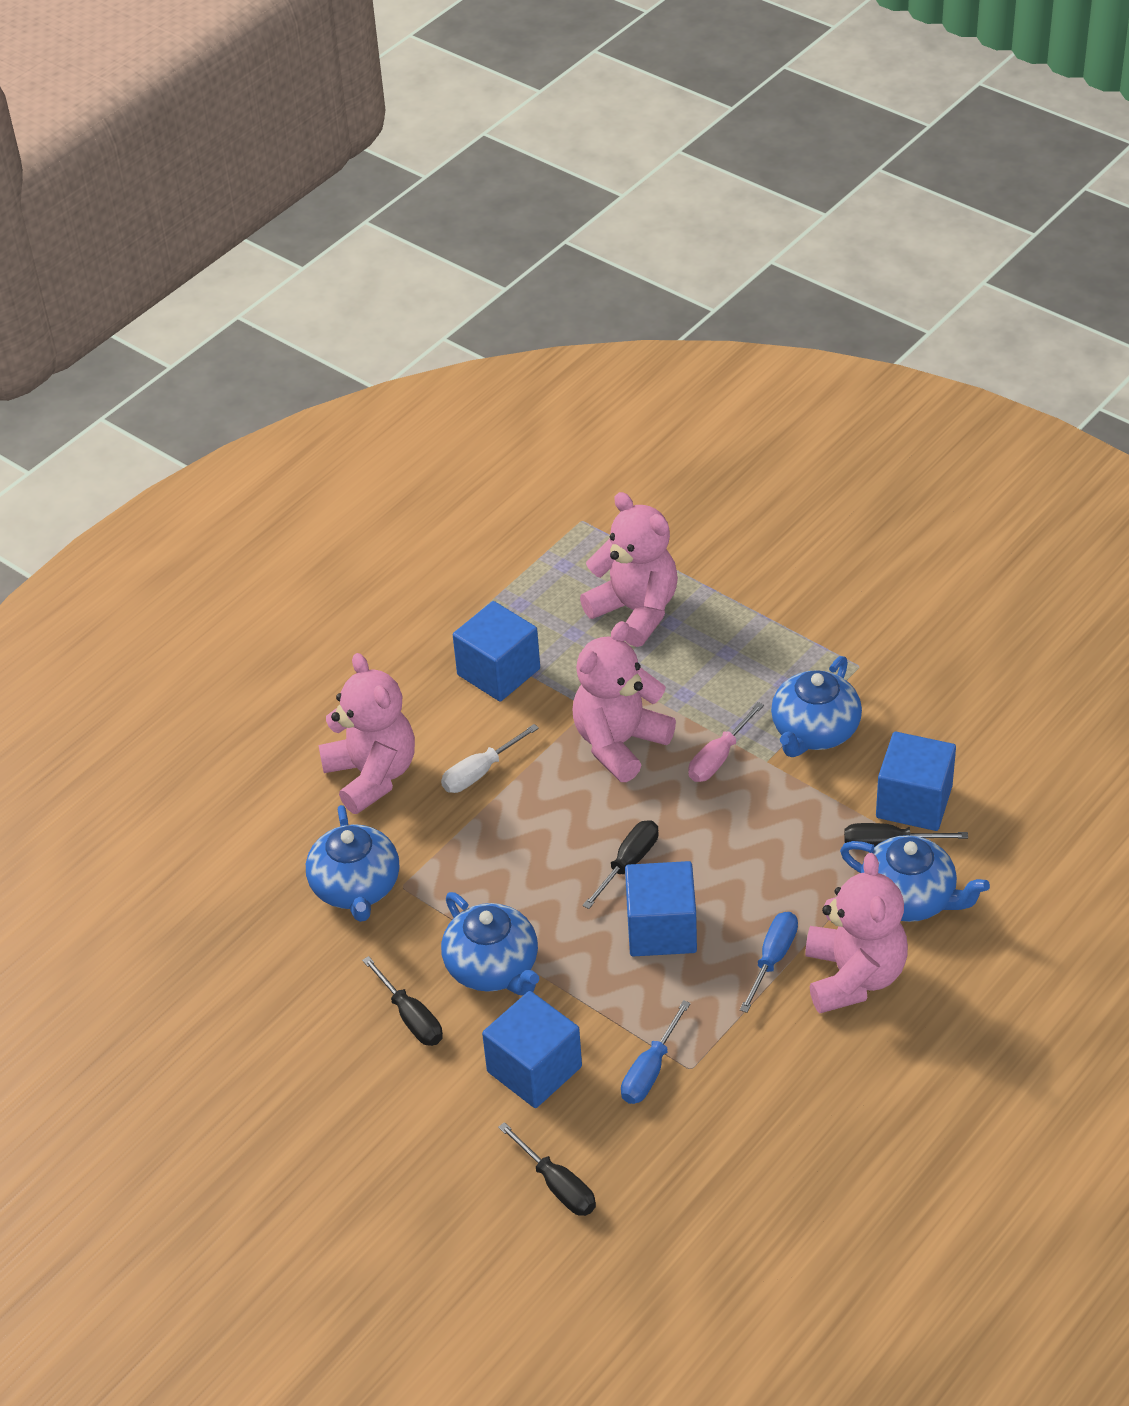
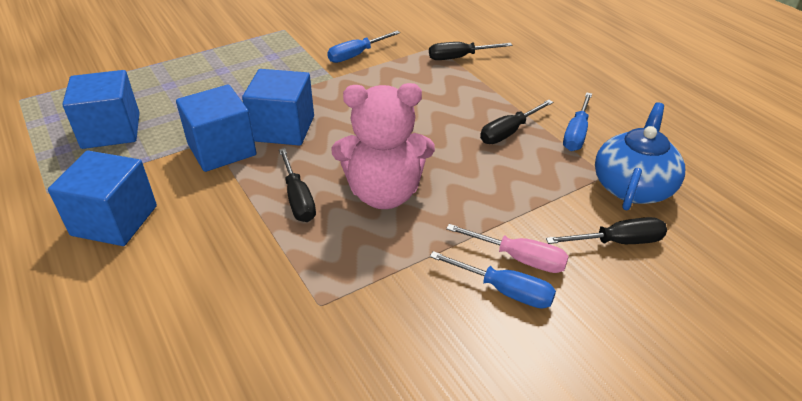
blue screwdriver: [621,1000,691,1104] [740,912,798,1013] = 2 -> [327,31,400,63] [430,251,556,309] [563,92,592,151] = 3
blue teapot: [306,805,399,922] [441,892,539,995] [771,656,862,757] [840,835,990,922] = 4 -> [595,102,685,211] = 1
pink teddy bear: [318,653,415,814] [572,621,676,782] [580,492,678,647] [805,853,908,1013] = 4 -> [332,83,435,209] = 1
white screwdriver: [441,724,539,793] = 1 -> none = 0

